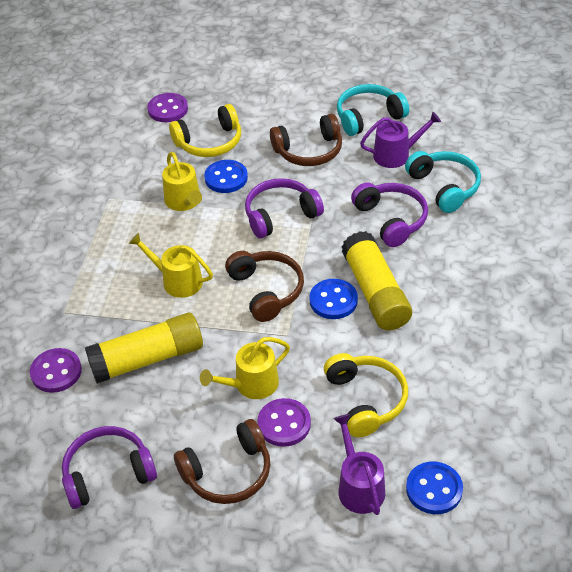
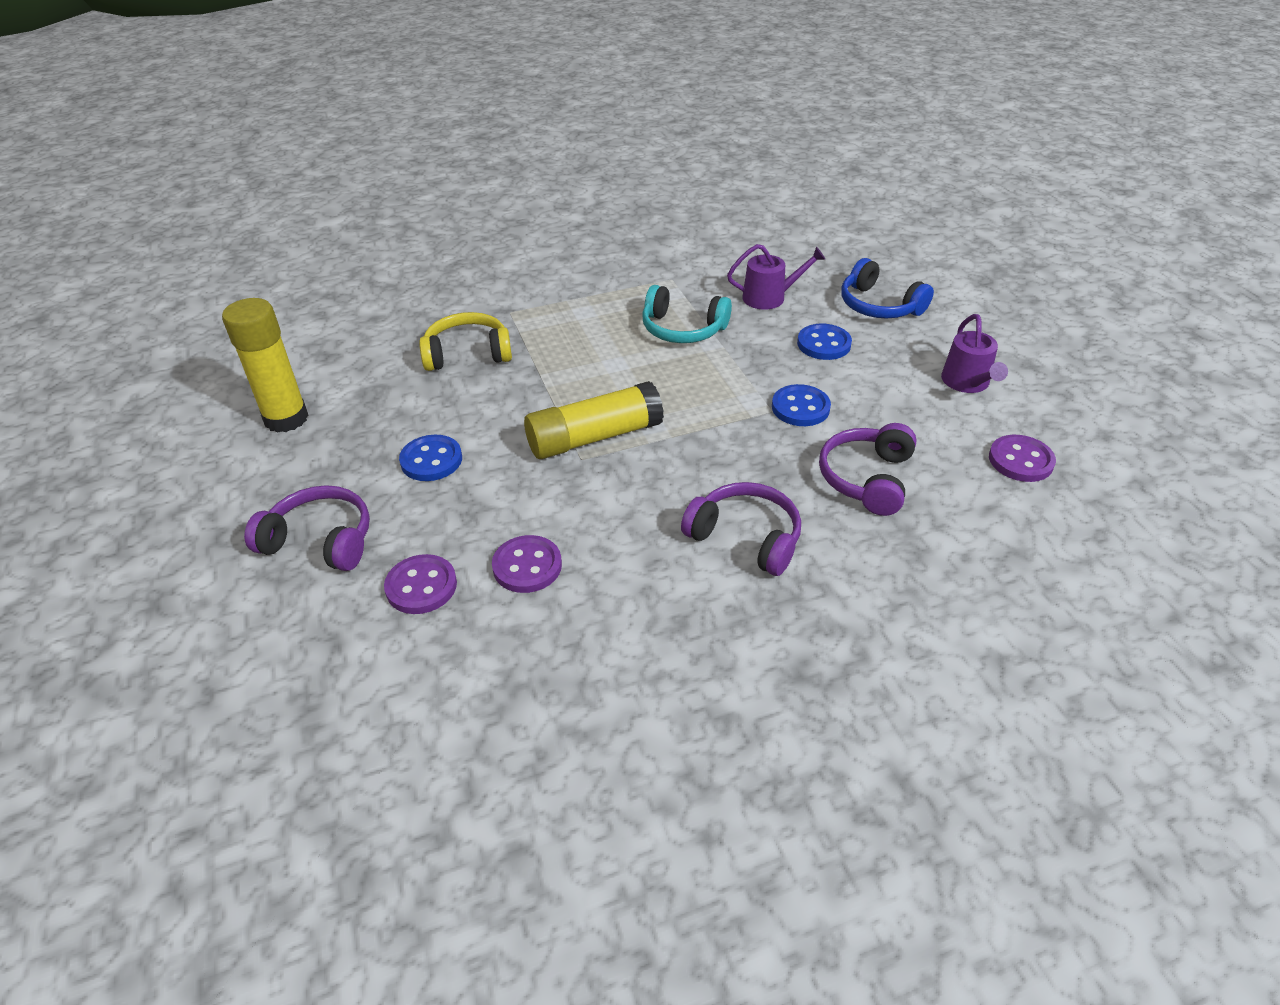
blue headphones: none = 0 -> [841,258,934,319] = 1
brown headphones: [174,419,270,504] [225,251,304,322] [270,114,342,166] = 3 -> none = 0
turquoise headphones: [337,84,409,136] [405,151,481,213] = 2 -> [642,285,732,343] = 1
yellow headphones: [169,104,241,157] [324,353,408,437] = 2 -> [419,312,512,371] = 1
yellow watering can: [129,233,213,298] [162,152,202,211] [200,337,290,399] = 3 -> none = 0

